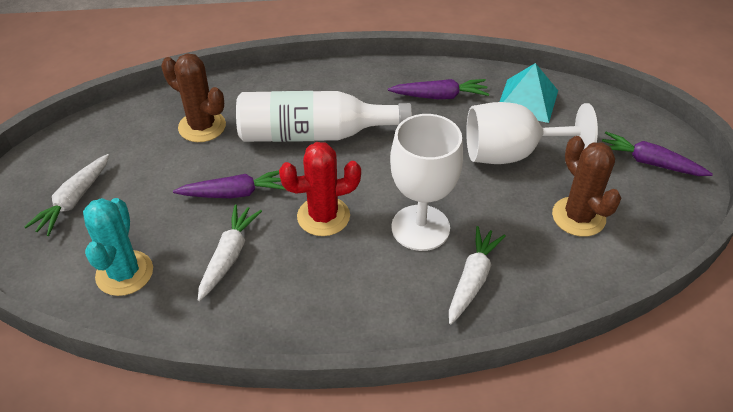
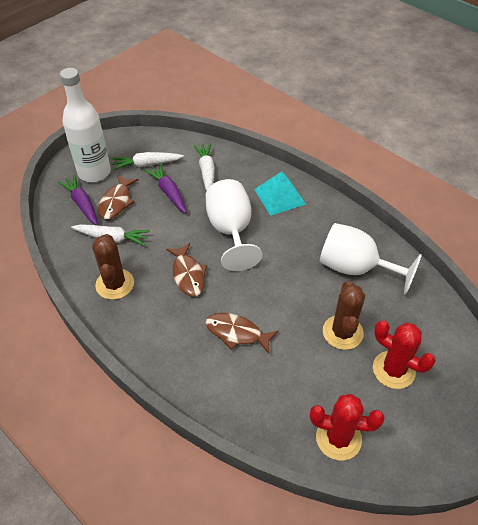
brown fish: none = 0 -> [98,175,139,219] [166,243,207,297] [206,313,279,354] = 3
purple carrot: [173,170,286,198] [388,79,489,99] [602,132,713,176] = 3 -> [58,175,98,225] [144,164,187,213] = 2
red cactus: [279,142,361,236] = 1 -> [310,394,384,461] [373,320,436,389] = 2
turquoise cactus: [83,198,153,296] = 1 -> none = 0

